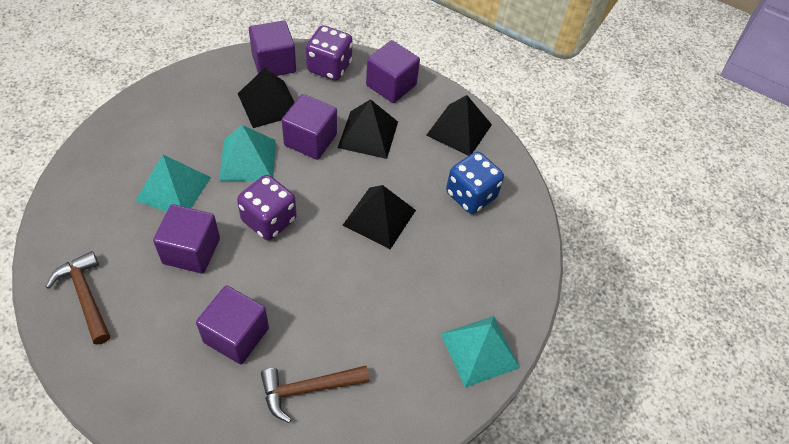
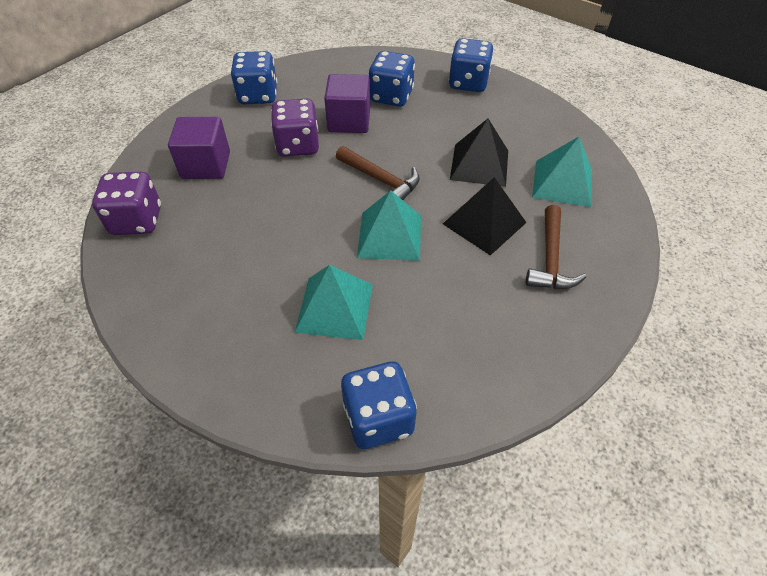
black pyramid: [238,68,295,128] [338,99,398,159] [343,185,416,249] [426,95,492,156] = 4 -> [443,177,527,255] [450,119,508,187] = 2
blue dice: [446,152,504,214] = 1 -> [231,51,277,104] [341,361,417,449] [369,51,415,107] [449,38,493,92] = 4
purple cube: [153,204,220,274] [196,285,269,364] [249,21,296,76] [282,94,337,160] [366,40,420,103] = 5 -> [168,117,230,179] [324,74,370,133] = 2

